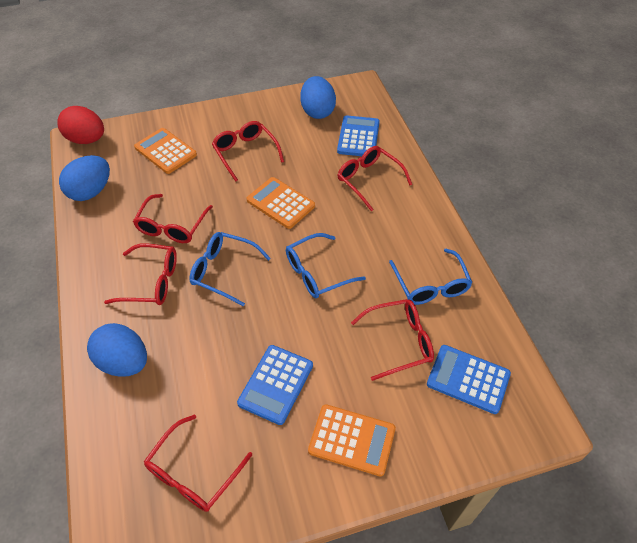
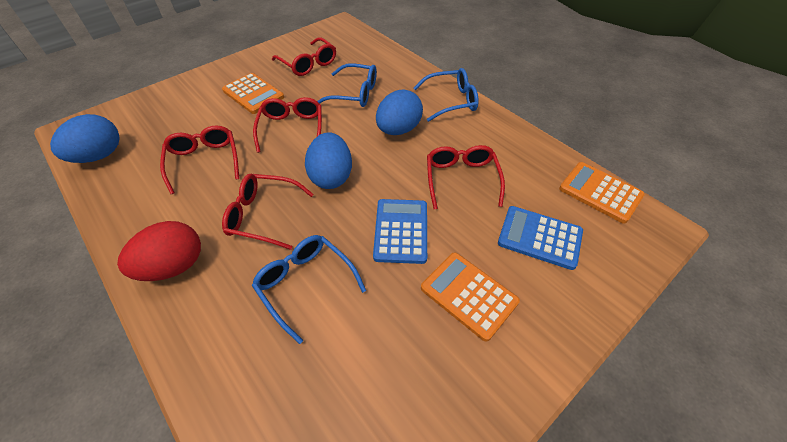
blue calculator: [237,345,313,425] [337,115,380,156] [427,345,511,414] = 3 -> [373,199,427,264] [498,206,583,270] = 2
red glasses: [104,244,177,305] [133,194,213,243] [144,414,252,512] [212,121,284,182] [338,146,412,211] [351,299,434,381] = 6 -> [160,125,239,194] [222,173,314,250] [253,97,322,153] [272,37,336,76] [427,145,505,209] = 5

